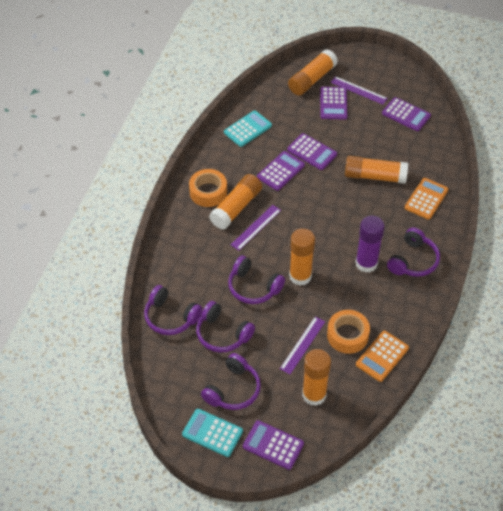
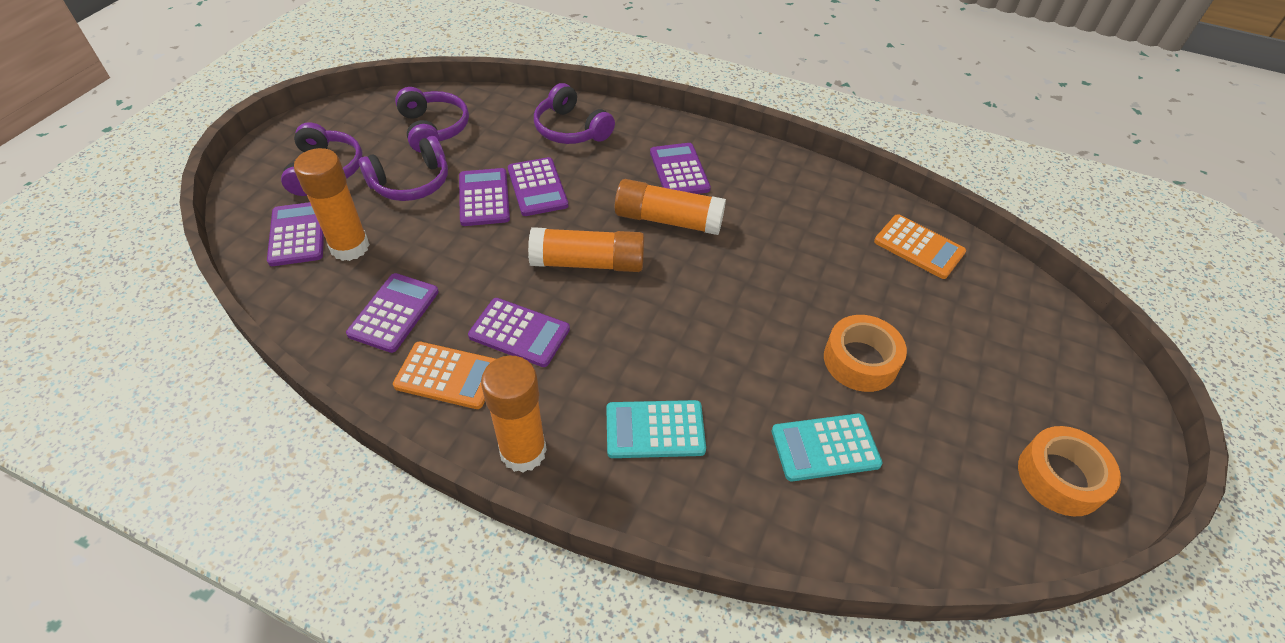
orange glue stick: [209,174,262,230] [288,49,338,96] [289,228,315,286] [302,349,331,406] [345,156,408,184] = 5 -> [294,148,370,261] [481,356,547,473] [528,227,644,272] [615,179,726,235] = 4
purple calculator: [243,420,304,470] [257,151,305,191] [287,133,337,170] [320,87,347,120] [382,97,431,131] = 5 -> [267,202,324,266] [346,273,439,353] [459,168,510,226] [468,298,570,367] [508,157,568,216] [650,143,711,194] = 6
purple glue stick: [355,216,385,273] = 1 -> none = 0
purple headphones: [144,285,202,335] [196,301,255,353] [201,353,261,410] [228,255,285,304] [387,227,440,277] = 5 -> [281,122,363,196] [359,136,448,201] [395,87,469,153] [534,83,615,144] = 4
purple ruler: [231,205,281,251] [280,316,325,374] [330,76,388,105] = 3 -> none = 0

